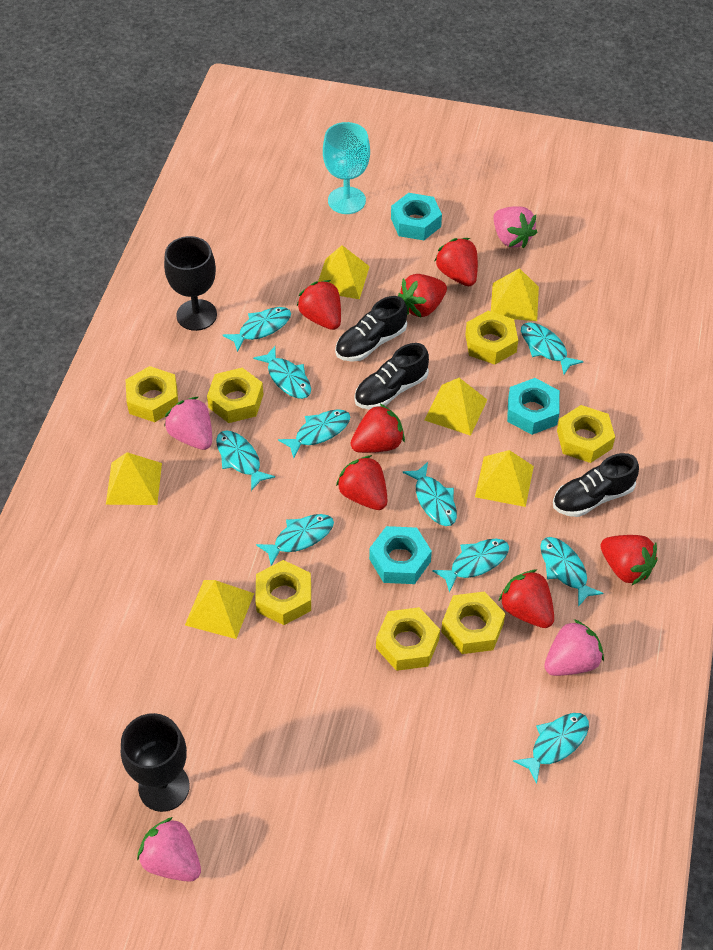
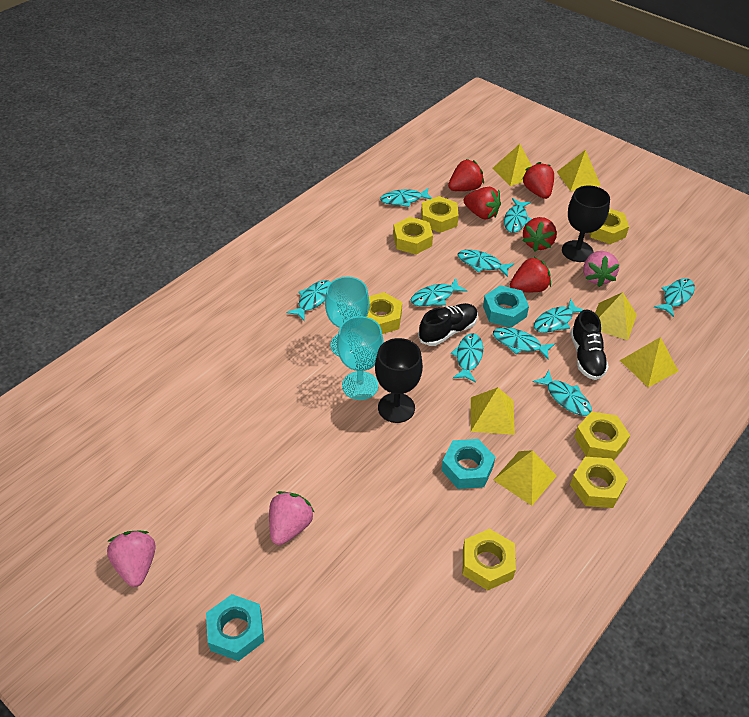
black shoe: [335,296,407,362] [354,343,429,410] [553,453,639,517] = 3 -> [418,303,478,346] [570,309,609,380] = 2
pink strawberry: [137,817,201,882] [164,397,212,450] [494,206,537,248] [544,619,604,676] = 4 -> [107,531,155,587] [269,491,315,545] [583,251,619,287] = 3
red strawberry: [297,280,341,330] [336,455,387,510] [350,404,405,453] [398,274,447,317] [435,238,478,286] [499,569,554,628] [601,535,658,585] = 7 -> [448,159,484,191] [464,187,501,220] [510,257,551,292] [522,162,554,199] [522,217,557,251] = 5
turquoise goblet: [323,122,370,214] = 1 -> [325,276,370,357] [337,316,383,400] = 2

